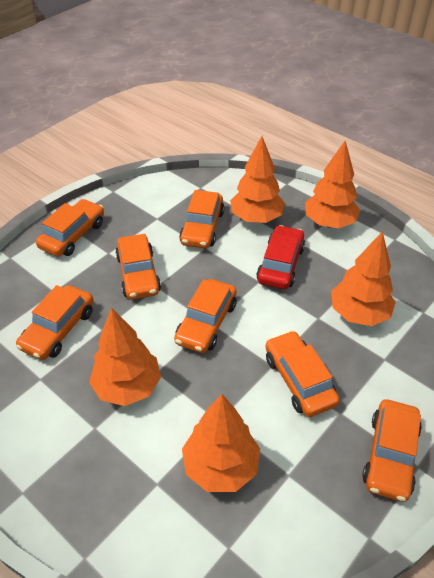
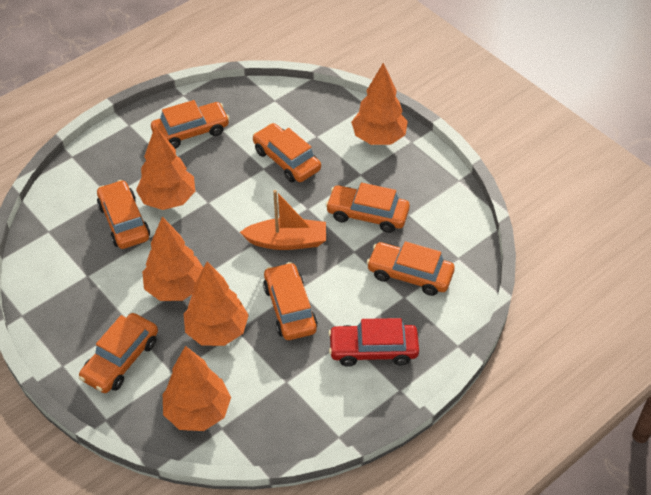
orange boat: none = 0 -> [240,190,326,250] = 1

